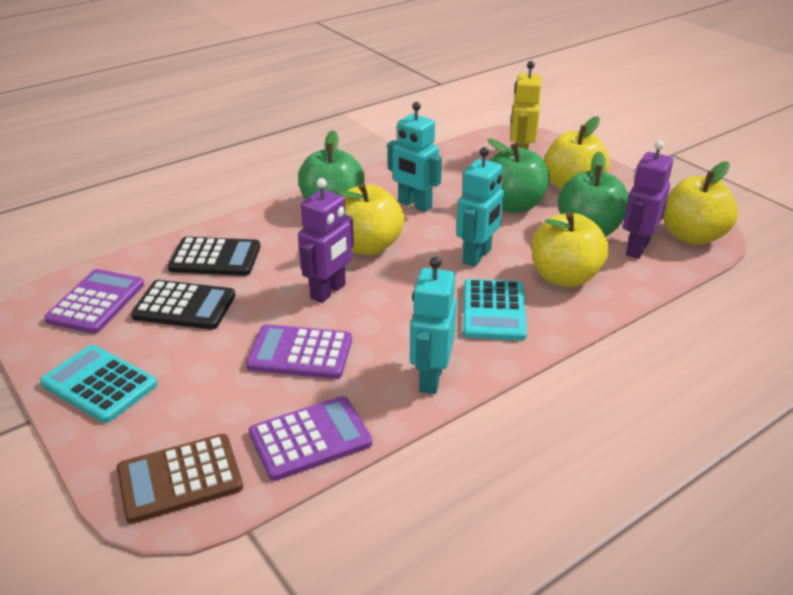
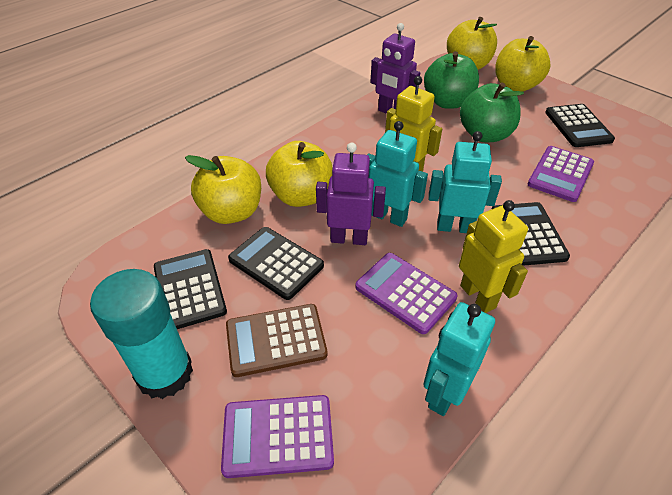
black calculator: [131,280,235,329] [168,237,261,276] = 2 -> [154,249,227,329] [228,227,324,300] [491,202,570,266] [545,104,615,147] = 4
green apple: [298,130,365,199] [487,139,549,213] [558,151,629,236] = 3 -> [424,51,479,109] [460,82,524,142] = 2
turquoise calculator: [40,345,158,423] [463,279,527,340] = 2 -> none = 0
turquoise glue stick: none = 0 -> [90,269,193,399] = 1
yellow robot: [510,61,541,150] = 1 -> [385,76,442,172] [459,200,528,313] = 2

